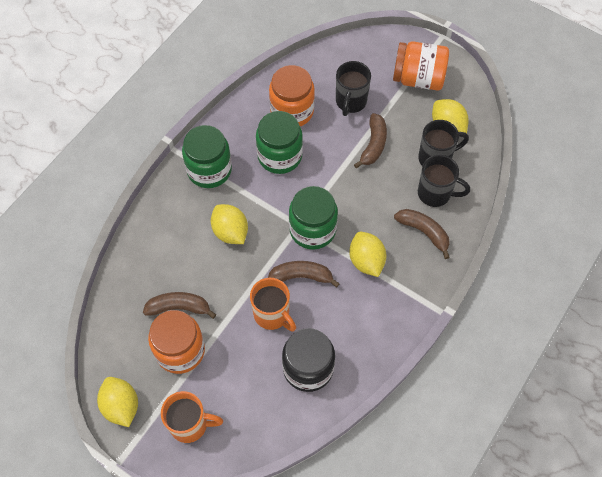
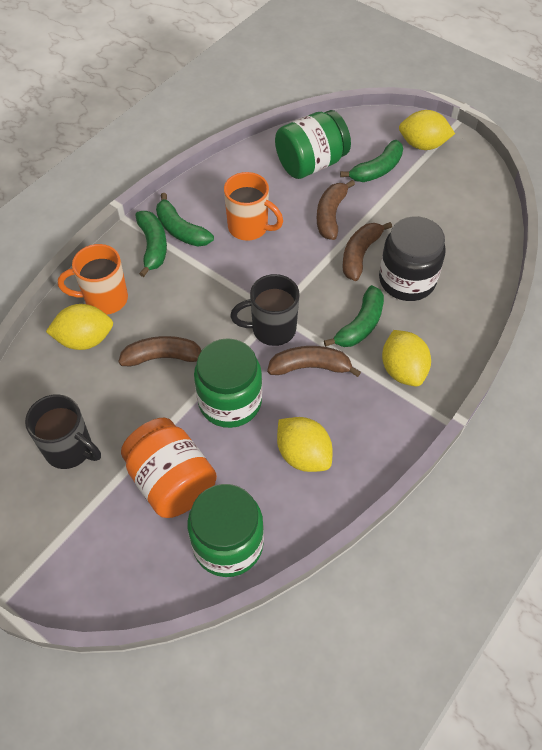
black mug: [336,61,371,116] [418,120,469,166] [418,155,470,207] = 3 -> [25,394,101,469] [230,274,300,346] = 2
green banana: none = 0 -> [135,211,167,277] [156,193,214,247] [324,285,384,347] [340,140,403,182] = 4
orange jar: [148,310,205,374] [269,65,315,126] [393,41,449,91] = 3 -> [121,418,217,518] = 1

